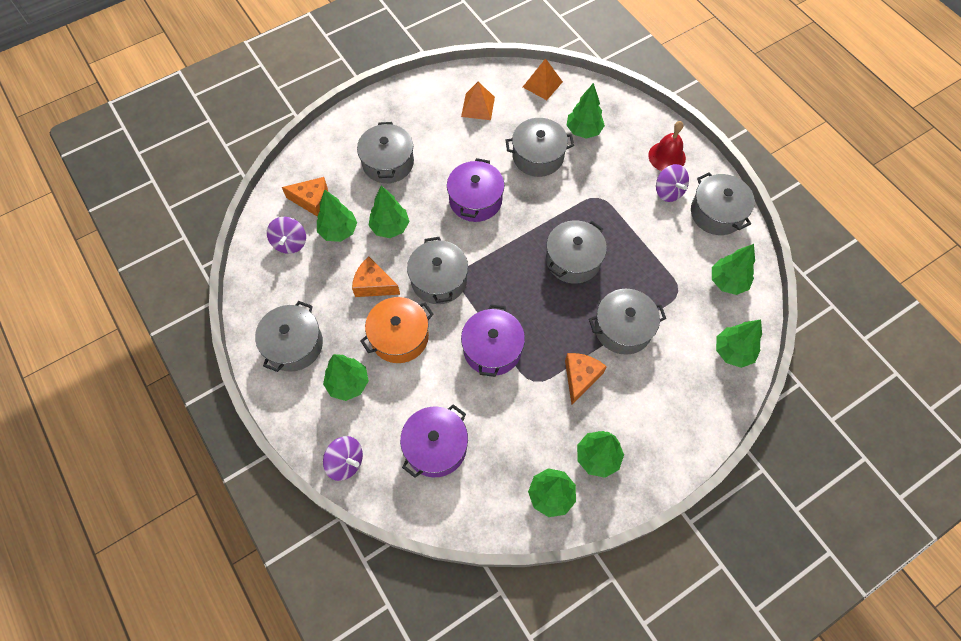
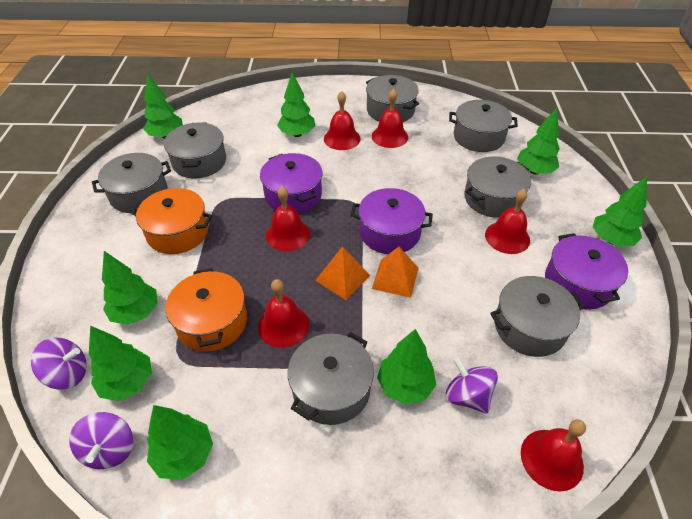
orange cheese: [282,177,328,216] [352,257,400,297] [565,353,607,405] = 3 -> none = 0
orange pot: [360,297,434,363] = 1 -> [131,188,213,254] [165,268,247,352] = 2
red bell: [648,121,686,171] = 1 -> [258,279,309,348] [266,186,310,251] [324,91,361,150] [372,89,408,148] [485,189,530,254] [521,419,586,491] = 6

